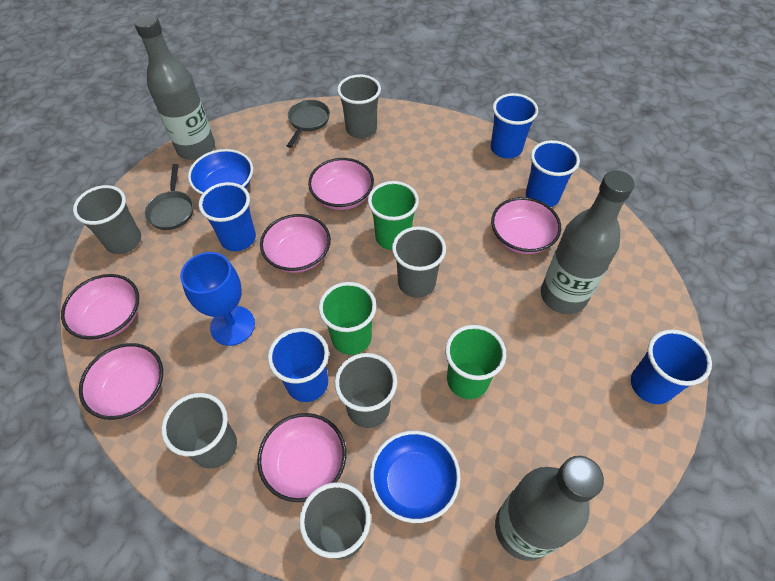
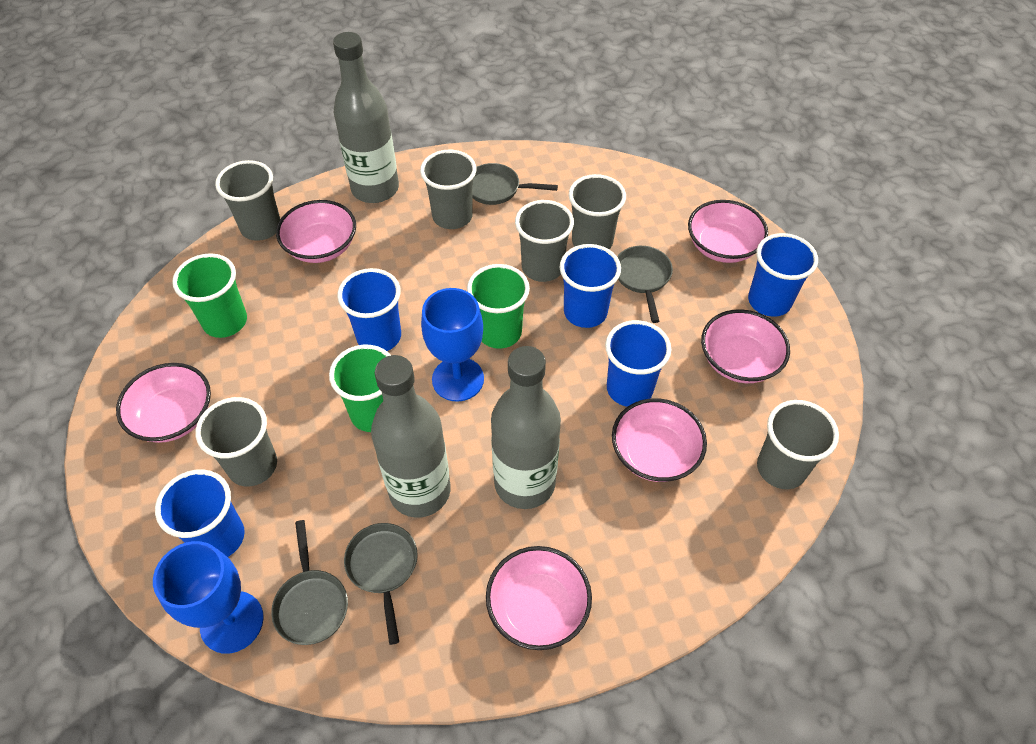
blue bowl: [188,149,253,195] [370,431,461,523] = 2 -> none = 0
blue goblet: [180,252,255,346] = 1 -> [153,541,264,654] [421,288,484,402] = 2
grey pan: [145,164,193,230] [287,100,330,148] = 2 -> [271,520,348,645] [344,523,418,645] [472,163,558,205] [617,246,673,323] = 4

